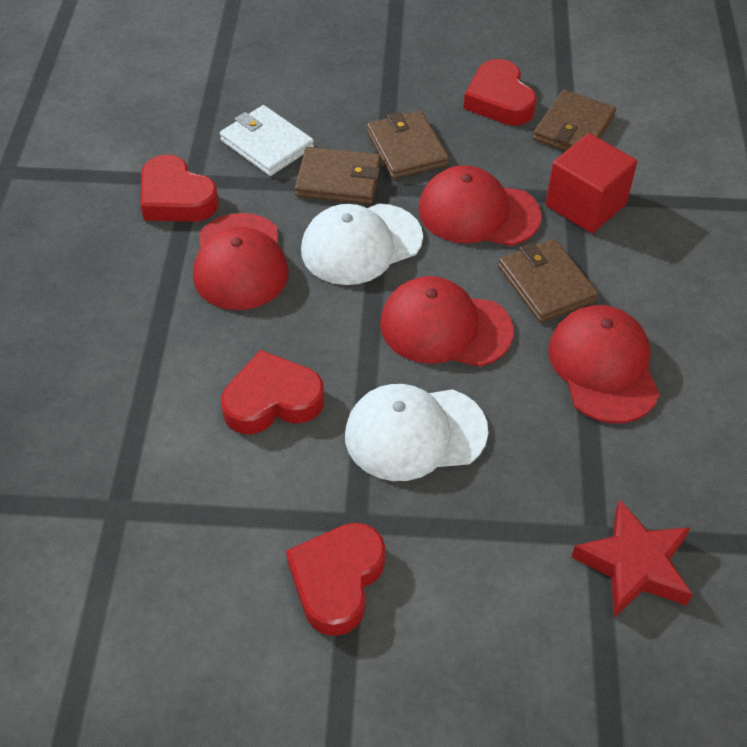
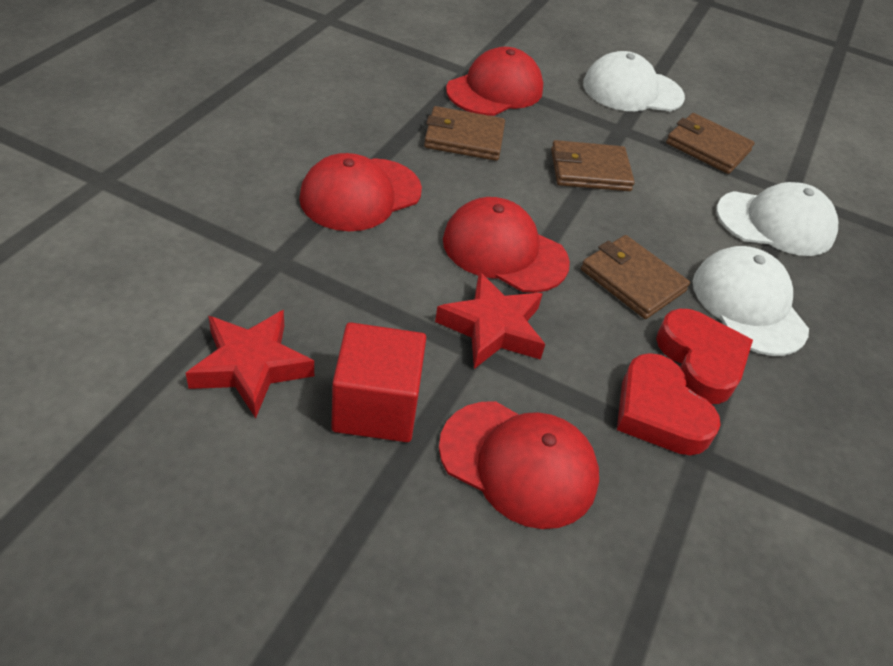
red heart: [141,154,219,222] [221,350,324,434] [286,523,386,636] [463,59,537,125] = 4 -> [617,353,721,455] [656,309,753,404] = 2
red star: [572,500,693,617] = 1 -> [186,310,314,418] [435,272,545,369] = 2
white cap: [301,203,423,285] [345,384,488,481] = 2 -> [583,51,685,112] [693,246,809,356] [716,182,838,256] = 3
white wallet: [220,105,314,176] = 1 -> none = 0

